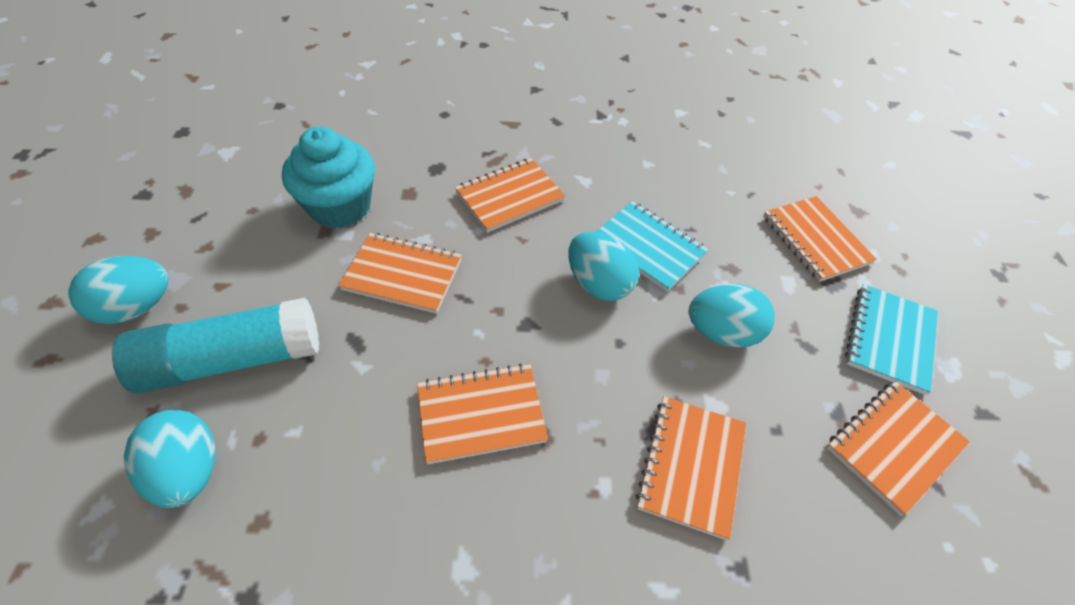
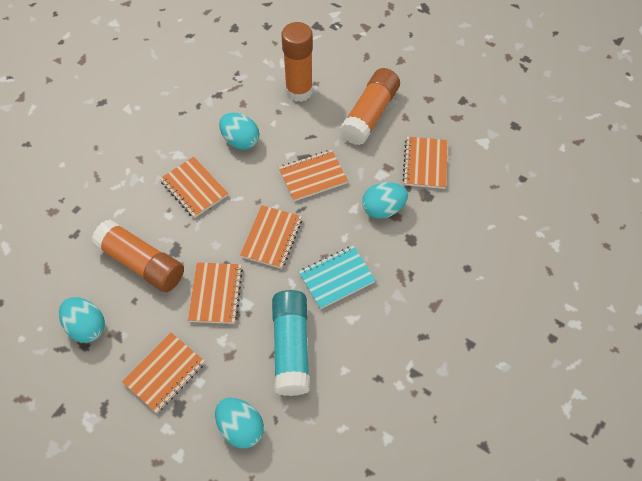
orange glue stick: none = 0 -> [91,220,184,292] [282,22,313,102] [340,68,400,145] = 3
turquoise cupcake: [282,126,375,228] = 1 -> none = 0
turquoise notebook: [596,201,709,292] [845,284,938,395] = 2 -> [299,246,376,309] = 1

